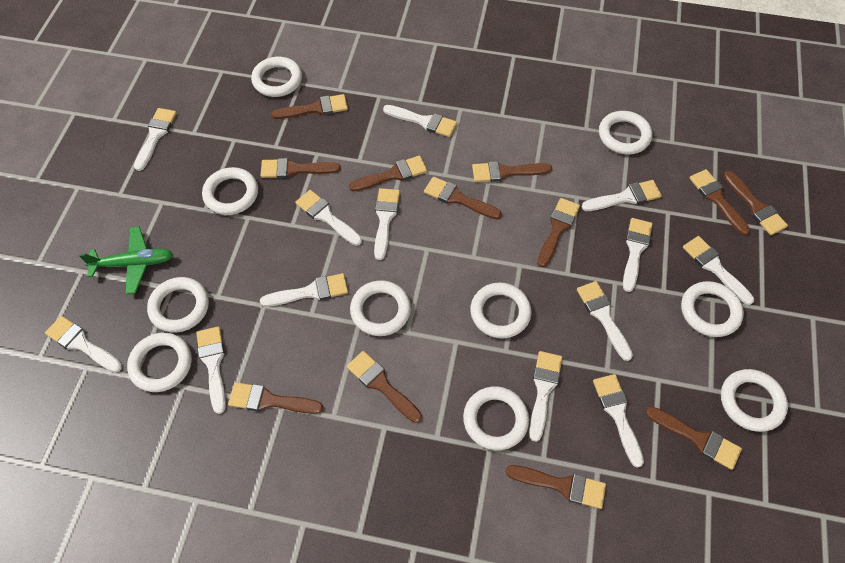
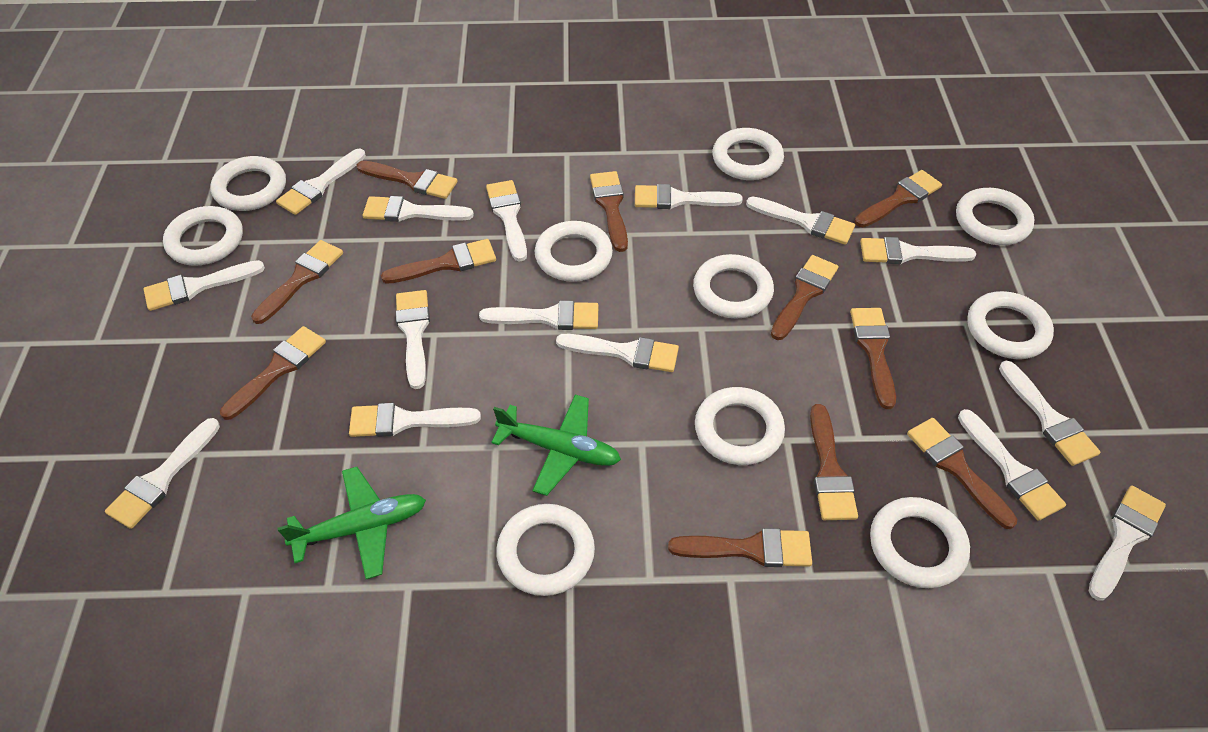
brown brush: [228,382,323,414] [260,158,341,178] [271,94,348,119] [347,351,422,423] [349,156,427,192] [424,177,502,219] [472,161,552,182] [505,465,606,509] [537,198,580,267] [646,406,742,470] [689,169,750,236] [723,171,788,235] = 12 -> [220,326,326,420] [251,240,343,324] [357,161,457,199] [381,239,496,284] [590,171,628,252] [668,528,812,567] [771,255,838,340] [810,404,858,520] [850,308,896,409] [855,170,942,227] [907,418,1017,529] = 11
green plane: [79,227,173,294] = 1 -> [277,467,426,579] [491,394,621,496] = 2
white brush: [45,316,122,373] [134,108,177,171] [196,326,226,414] [260,273,348,307] [295,190,362,246] [374,188,400,260] [383,105,457,137] [529,351,562,442] [577,281,633,361] [582,180,662,211] [593,374,644,468] [623,218,653,292] [683,236,754,305] = 13 -> [105,418,220,529] [144,260,265,311] [276,149,366,215] [349,403,481,437] [363,196,474,222] [396,290,430,389] [479,301,598,330] [486,180,527,262] [556,334,679,372] [635,184,743,209] [746,197,855,245] [860,237,976,264] [958,409,1066,521] [999,361,1100,466] [1089,486,1166,600] = 15

